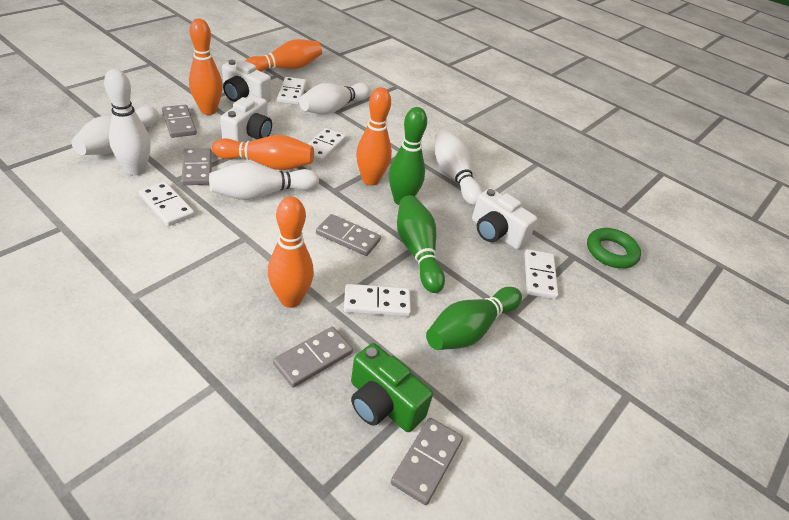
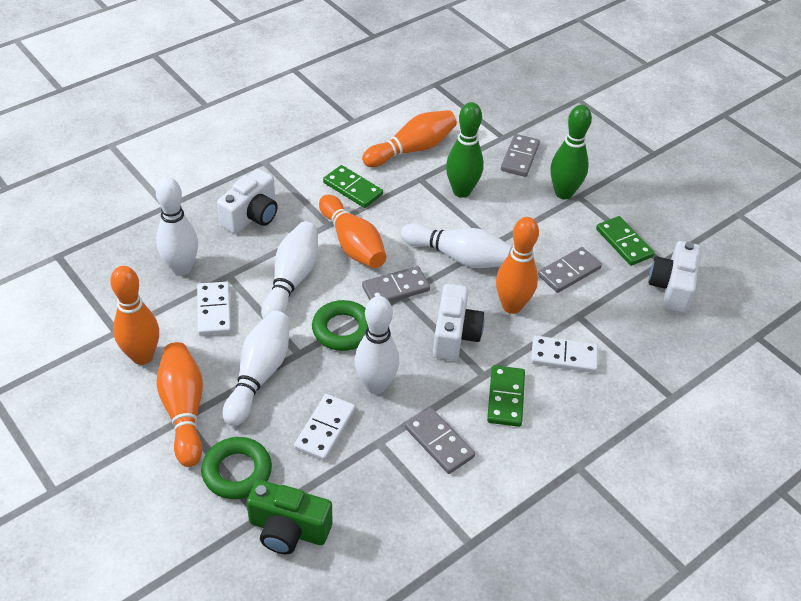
green bowling pin: [389,107,427,205] [397,195,445,293] [426,287,522,350] = 3 -> [446,102,484,198] [551,105,592,199] = 2
green domino: none = 0 -> [323,165,383,208] [487,365,525,427] [596,216,655,266] = 3
green ring: [587,228,641,268] = 1 -> [201,437,272,499] [312,300,368,351] = 2
grey domino: [162,105,197,138] [181,148,212,185] [273,327,353,388] [316,214,381,256] [391,418,463,505] = 5 -> [362,266,430,302] [405,407,475,474] [501,134,540,177] [538,247,602,293] = 4
white domino: [139,181,195,226] [277,77,307,105] [308,128,346,162] [344,284,411,317] [524,249,559,299] = 5 -> [197,282,231,336] [294,394,355,461] [531,336,598,373] = 3

